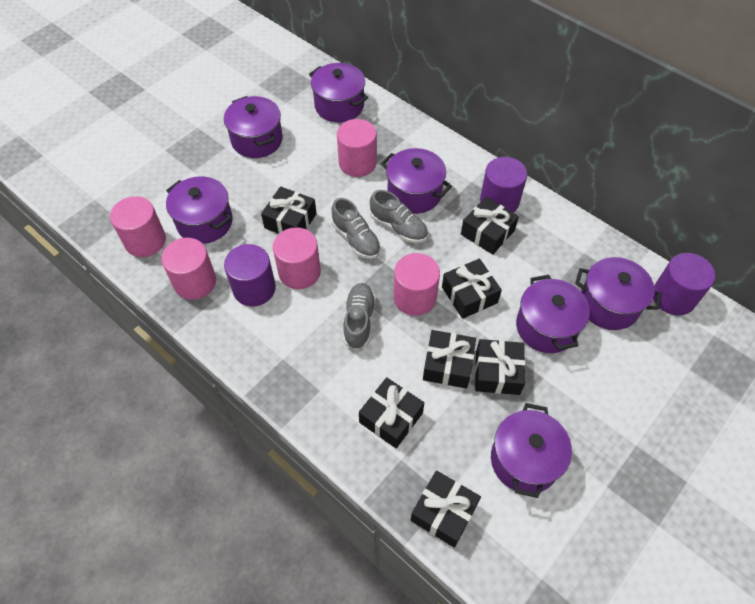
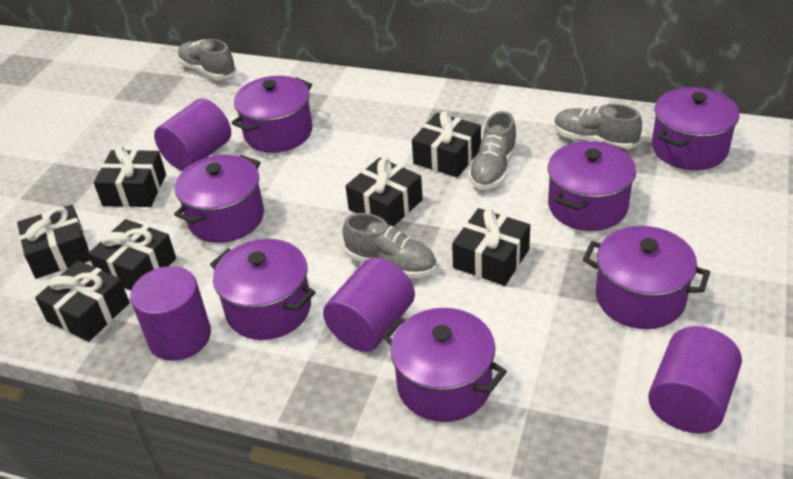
grey shoe: [331,198,381,259] [343,283,376,351] [370,190,428,243] = 3 -> [178,39,236,80] [342,213,437,278] [468,111,517,190] [554,104,642,150] = 4
pink cylinder: [110,196,166,257] [161,238,216,300] [273,227,321,289] [337,119,377,177] [393,253,440,316] = 5 -> none = 0
purple cylinder: [224,244,276,306] [480,157,527,213] [653,253,716,316] = 3 -> [130,266,211,361] [154,99,231,171] [323,258,415,352] [648,326,742,433] = 4

